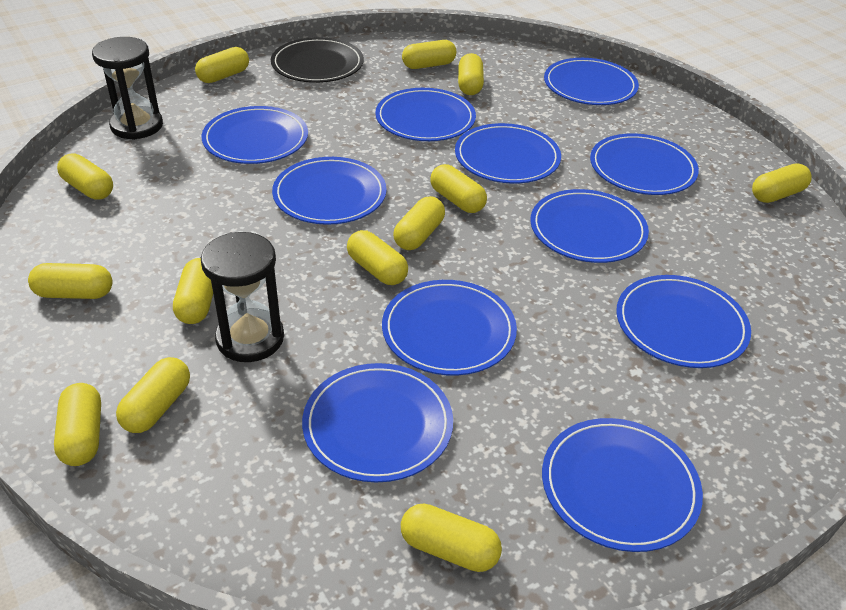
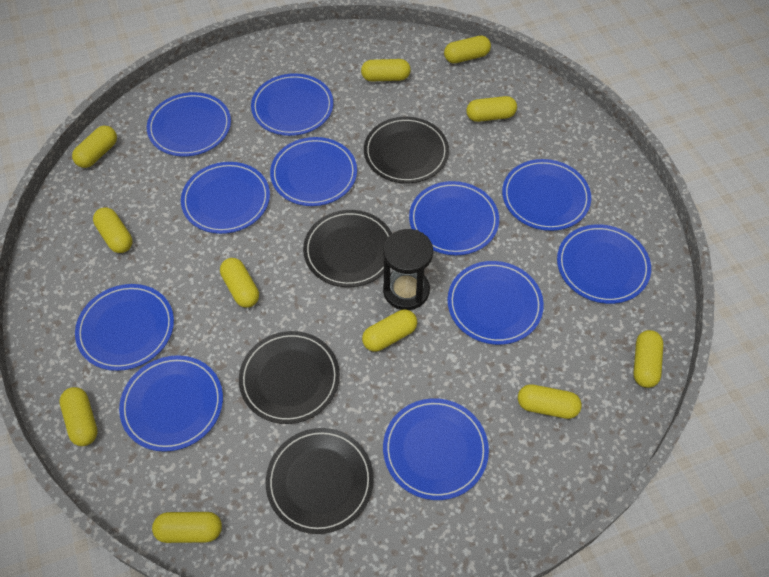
black hourglass: [92,37,163,140] [201,232,284,362] = 2 -> [383,229,433,310] = 1
black plate: [271,37,364,83] = 1 -> [239,331,340,424] [266,428,374,534] [303,210,392,287] [364,117,449,183] = 4
yellow capsule: [28,263,112,299] [54,383,101,466] [57,153,113,200] [116,357,190,433] [173,258,213,324] [195,47,249,83] [347,230,408,285] [393,196,445,250] [401,503,502,572] [402,40,456,69] [430,164,487,213] [458,53,484,95] [752,163,812,203] = 13 -> [59,387,98,446] [72,126,117,168] [93,207,132,253] [152,512,222,543] [220,258,259,308] [361,59,411,81] [362,309,417,352] [444,36,491,63] [466,96,517,122] [518,384,582,419] [633,330,663,388] = 11

